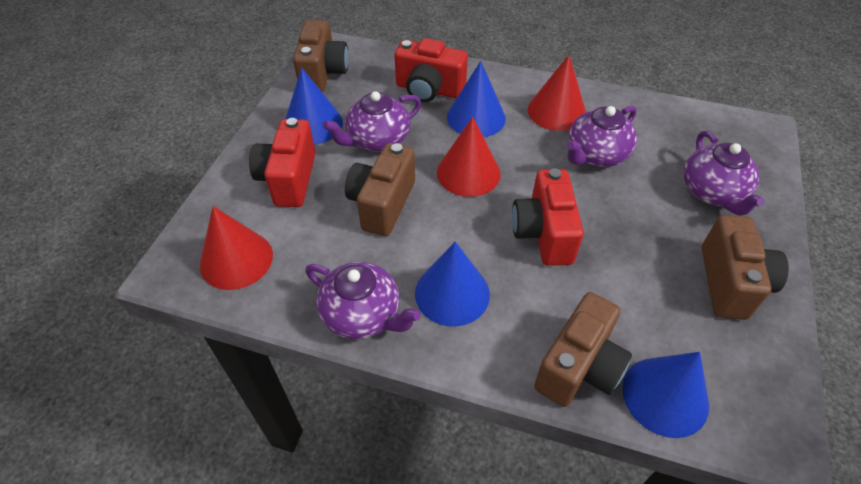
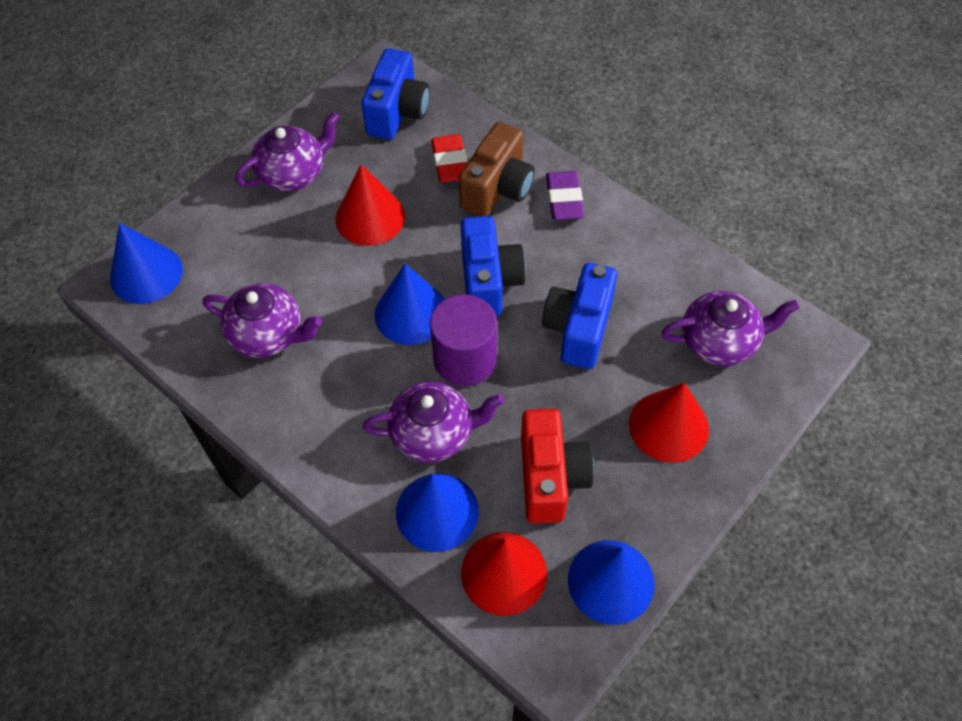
blue camera: none = 0 -> [361,48,430,140] [461,216,526,316] [542,263,617,369] = 3
brown camera: [293,20,349,92] [345,143,415,236] [534,292,632,407] [702,215,789,320] = 4 -> [459,122,535,217] = 1
purple cylinder: none = 0 -> [430,294,497,386] = 1
purple eraser: none = 0 -> [546,171,584,220] = 1
red camera: [249,118,316,207] [394,38,468,102] [512,168,584,266] = 3 -> [521,409,594,524] = 1
red eraser: none = 0 -> [431,134,467,183] = 1

